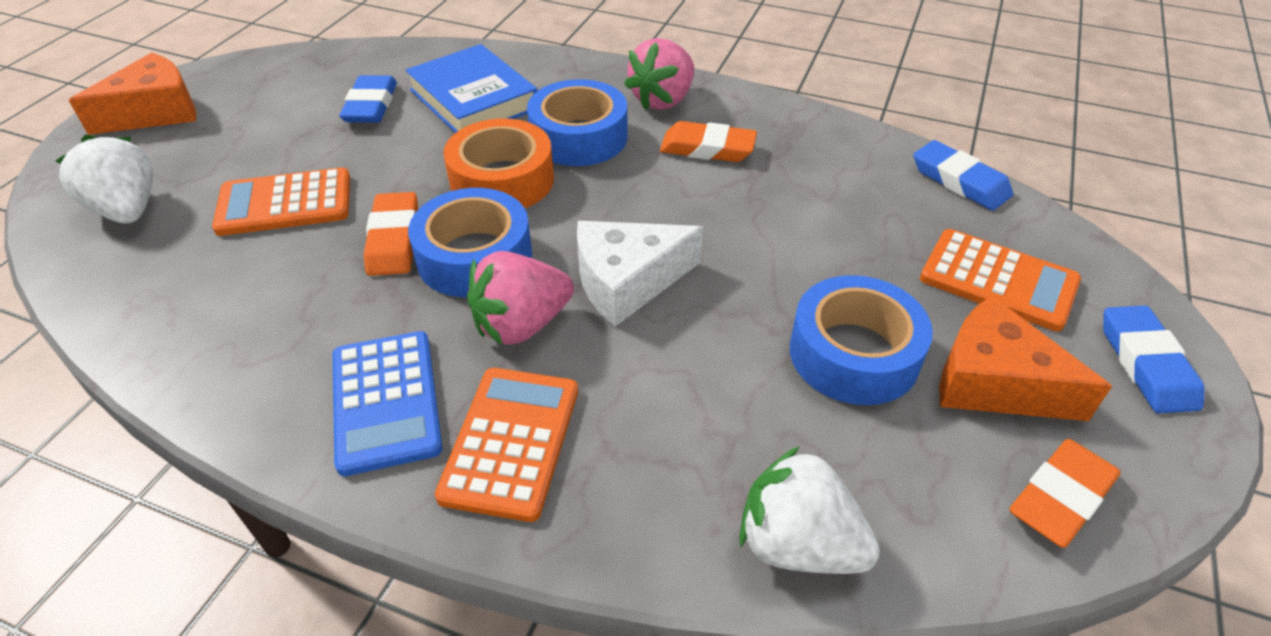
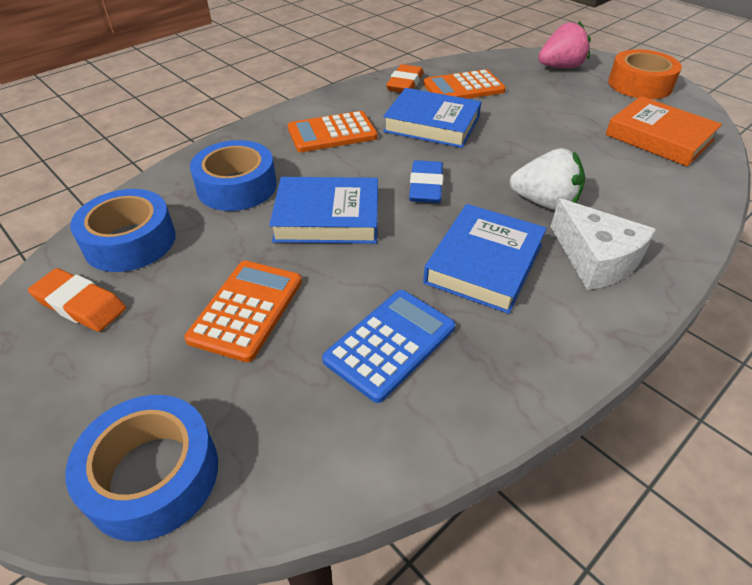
blue book: [406,44,538,133] = 1 -> [269,177,378,244] [383,88,481,148] [423,204,547,314] = 3
blue eraser: [339,75,397,123] [913,140,1013,211] [1103,305,1205,413] = 3 -> [409,160,443,203] = 1
orange book: none = 0 -> [606,96,722,167] = 1
orange cheese: [69,53,196,135] [939,296,1112,421] = 2 -> none = 0
orange eraser: [364,192,418,276] [660,121,757,162] [1009,439,1121,548] = 3 -> [28,268,126,332] [386,64,423,93] = 2
pink strawberry: [467,251,574,345] [624,38,694,110] = 2 -> [538,21,591,68] = 1
white strawberry: [56,134,153,223] [739,446,880,574] = 2 -> [510,148,585,210] = 1

